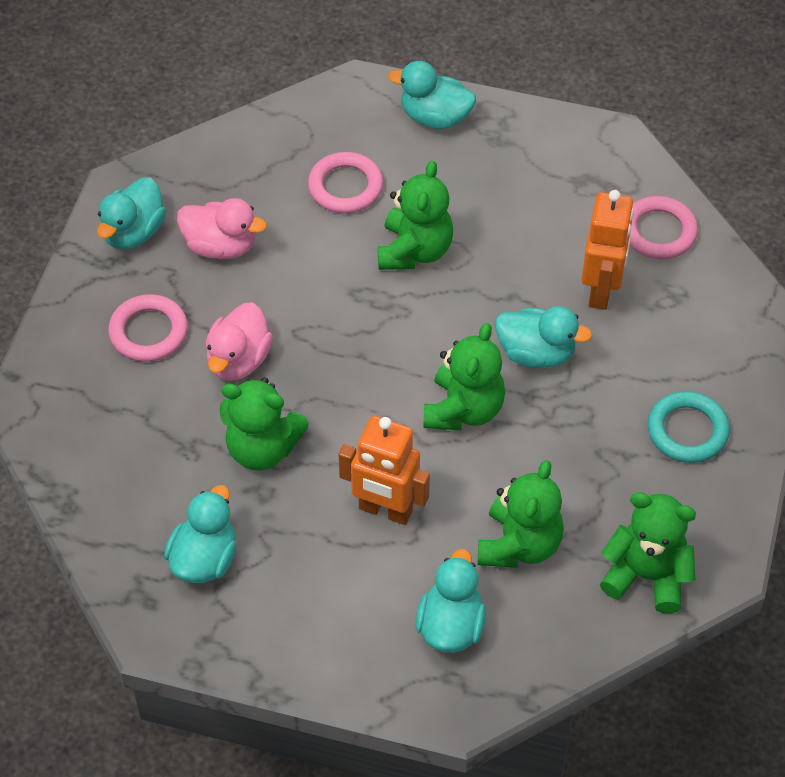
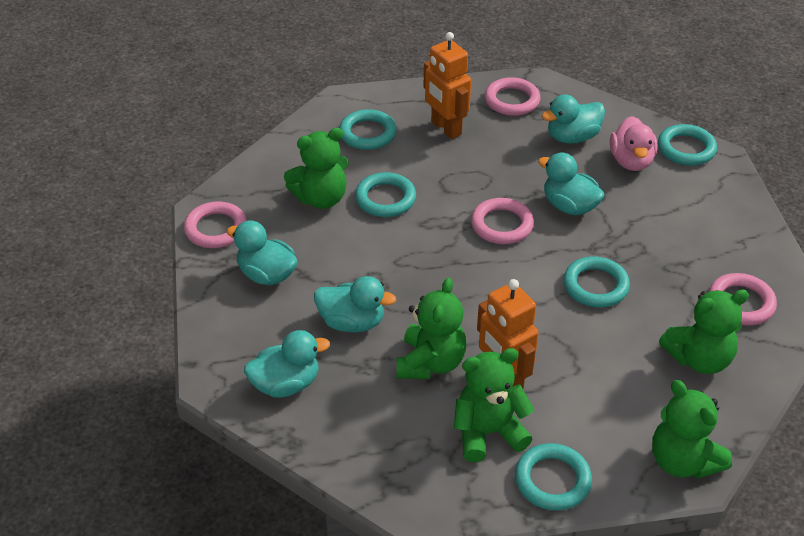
pink duck: [177,198,267,259] [205,302,273,381] = 2 -> [610,116,658,171] = 1
pink ring: [108,294,188,362] [308,152,383,213] [630,196,698,259] = 3 -> [184,201,247,248] [471,198,534,244] [485,77,541,116] [709,273,777,325] = 4
turquoise ring: [648,391,730,463] = 1 -> [339,109,397,150] [355,172,416,217] [515,443,592,511] [563,256,630,307] [658,124,717,166] = 5

